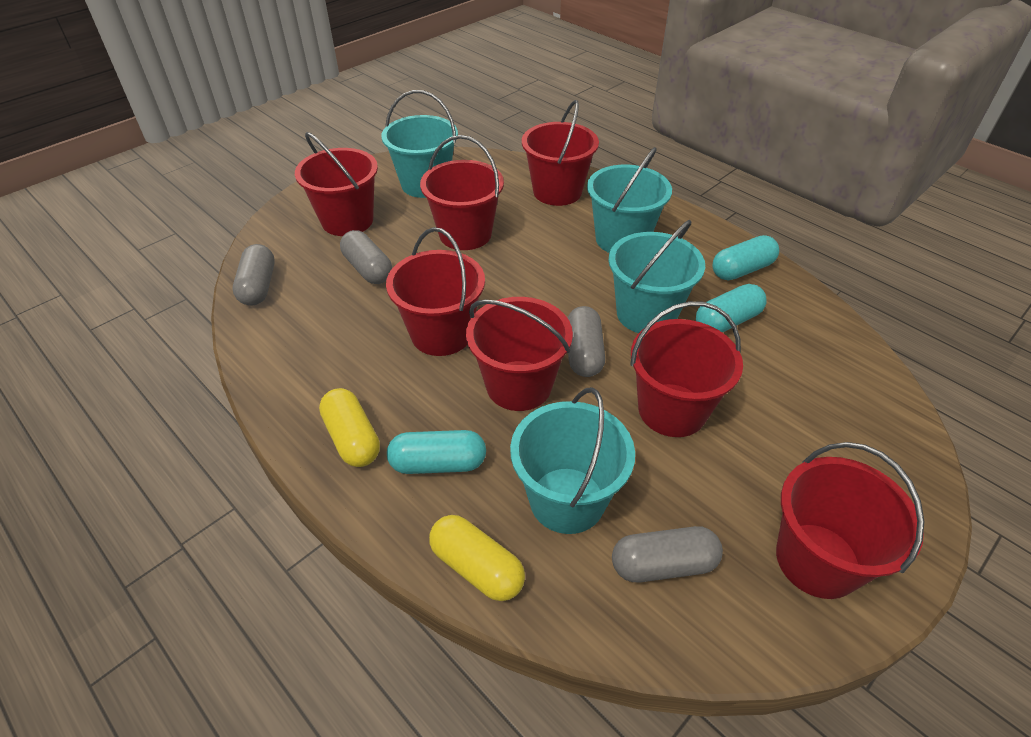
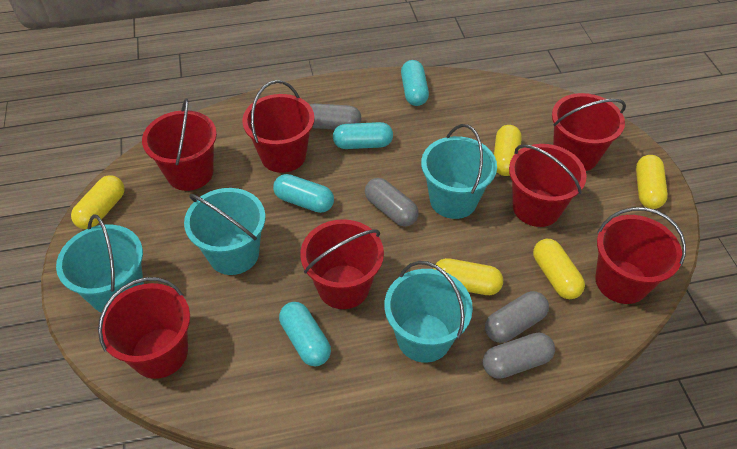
turquoise capsule: [387,430,486,474] [696,284,767,333] [712,235,779,280] = 3 -> [273,174,334,213] [279,302,331,366] [333,122,393,149] [401,60,429,106] = 4
yellow capsule: [319,388,380,467] [429,515,525,601] = 2 -> [71,175,125,229] [433,258,503,295] [494,125,522,176] [533,239,585,299] [636,155,668,209] = 5

